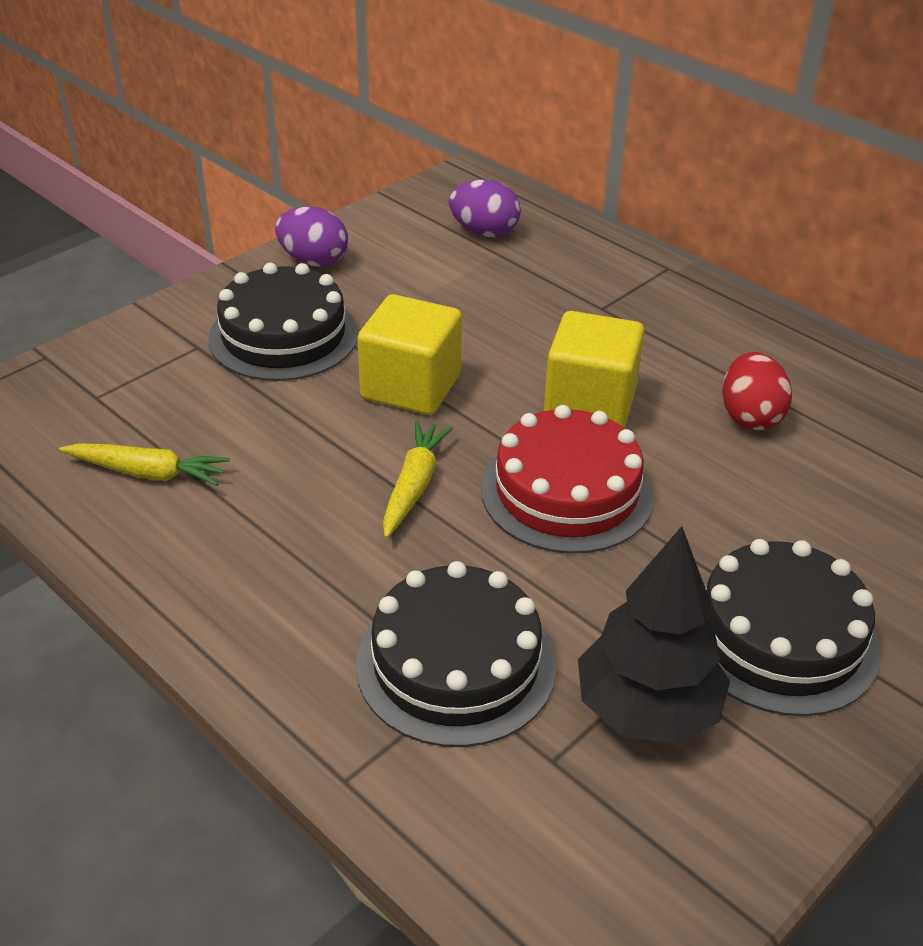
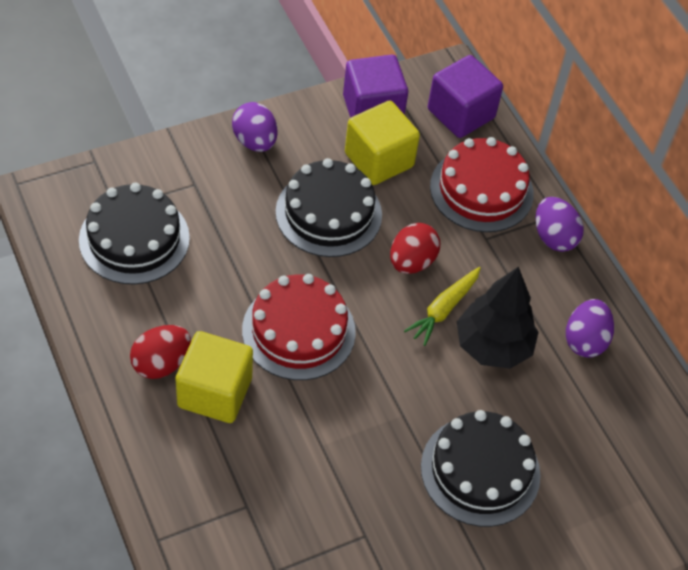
purple cube: none = 0 -> [343,55,408,118] [428,55,503,138] = 2
purple egg: [275,207,348,267] [449,179,521,237] = 2 -> [232,102,277,152] [536,197,584,252] [566,299,614,358] = 3
red cake: [481,405,654,554] = 1 -> [242,274,356,380] [430,137,534,232] = 2
red egg: [722,352,792,430] = 1 -> [130,325,191,379] [390,223,440,274] = 2
yellow carrot: [59,443,230,486] [383,421,453,538] = 2 -> [404,267,481,346] = 1

